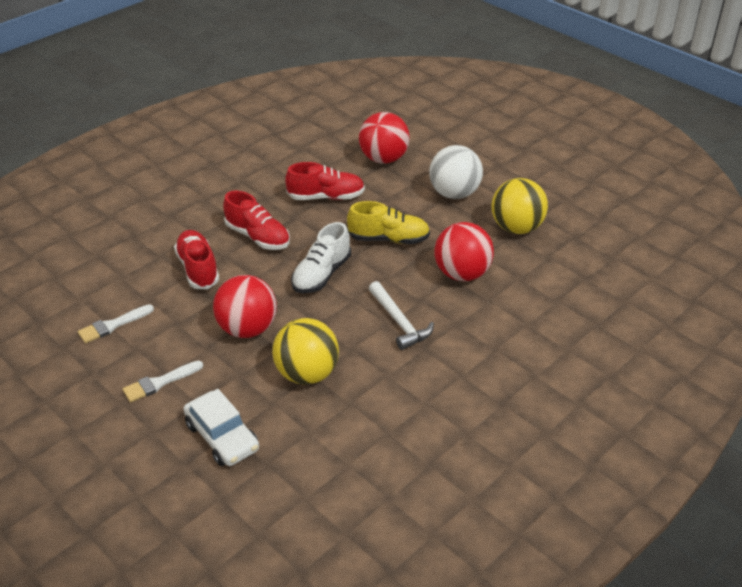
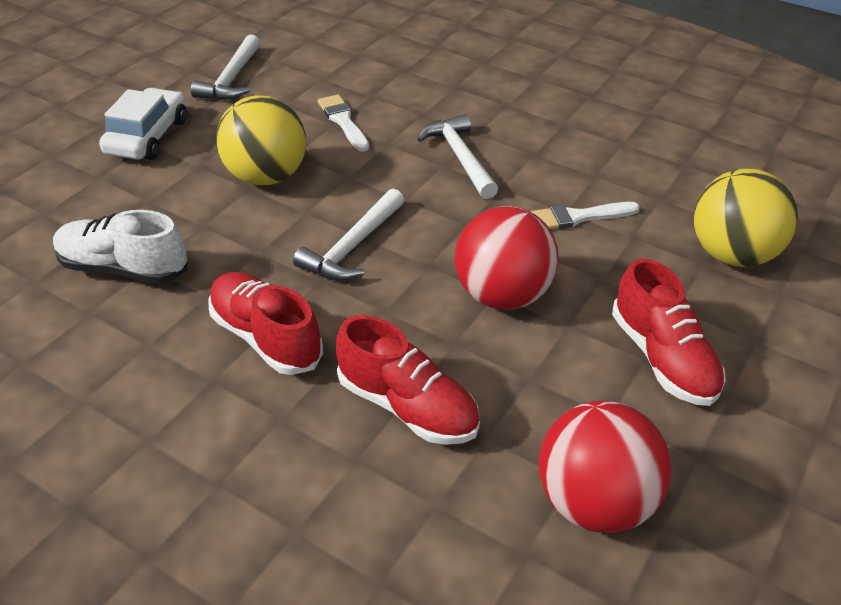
red ball: [213,275,277,338] [359,112,410,164] [435,222,494,281] = 3 -> [455,206,559,310] [539,401,671,533] = 2
white ball: [429,145,483,199] = 1 -> none = 0
white hammer: [369,281,434,350] = 1 -> [191,35,260,100] [293,189,404,281] [417,114,498,199] = 3
yellow shoe: [347,201,430,244] = 1 -> none = 0

